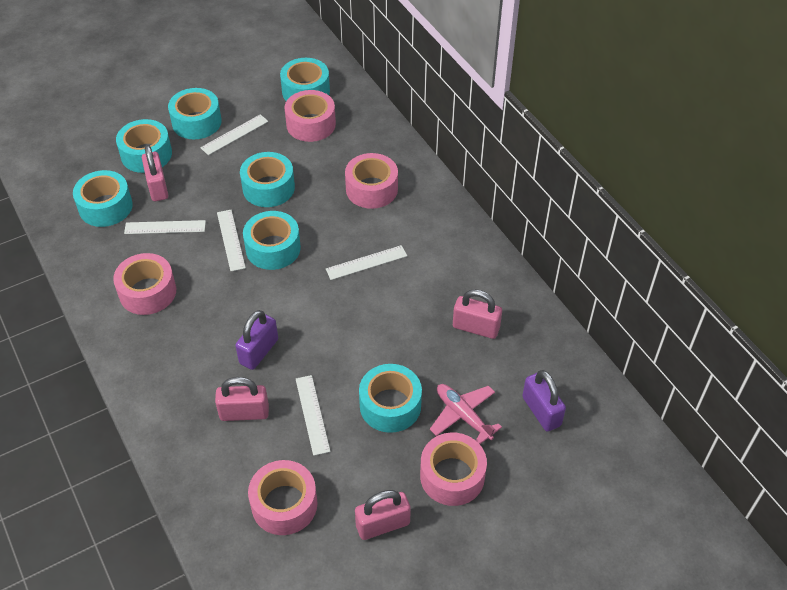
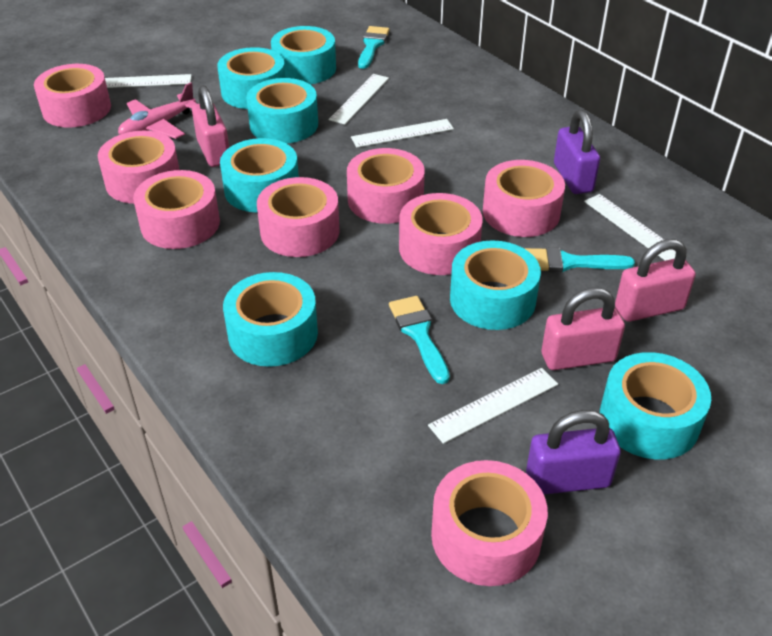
pink padlock: [142,145,168,201] [215,377,269,421] [355,490,411,540] [453,289,502,339] = 4 -> [192,85,229,167] [542,288,625,370] [615,239,696,322] = 3
pink tape: [113,253,176,315] [248,460,318,535] [284,90,336,142] [345,153,398,209] [420,433,487,506] = 5 -> [34,64,111,128] [98,131,179,204] [133,170,220,249] [257,177,340,257] [347,148,425,224] [399,193,483,275] [431,460,548,586] [483,160,565,237] = 8
turquoise brush: none = 0 -> [358,26,390,69] [389,296,450,384] [525,247,635,272] = 3

